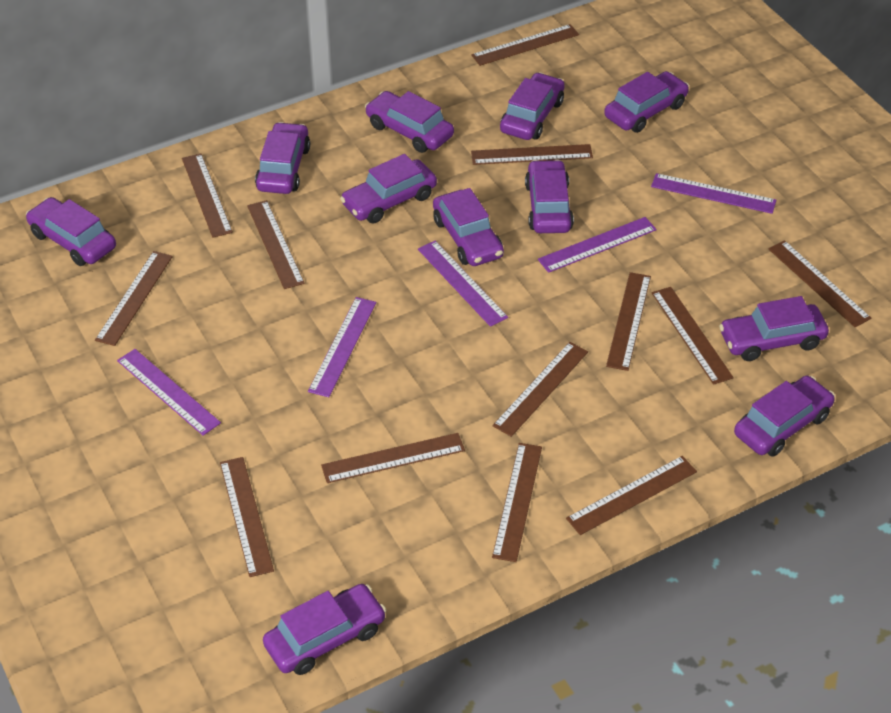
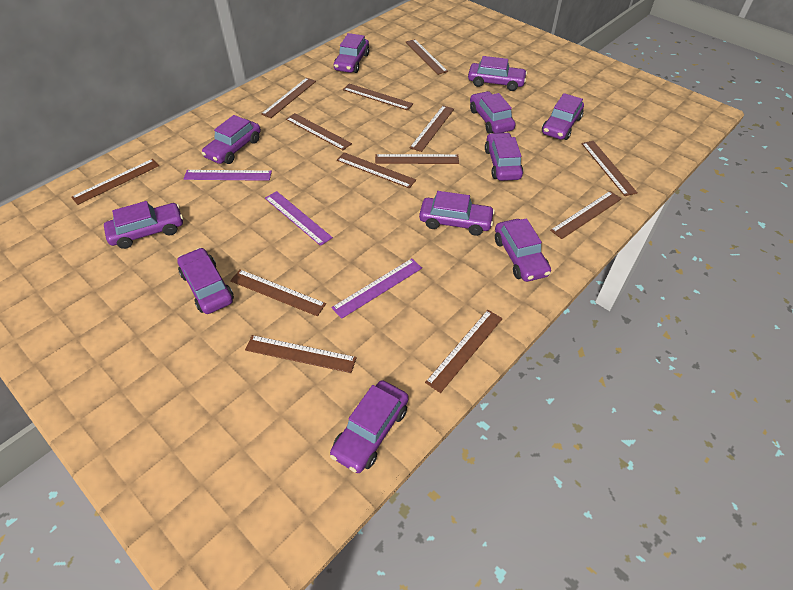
purple ruler: [117,349,221,436] [308,297,376,397] [418,241,508,327] [538,217,657,273] [651,173,776,214] = 5 -> [184,170,272,181] [265,191,333,246] [331,258,422,319] = 3

